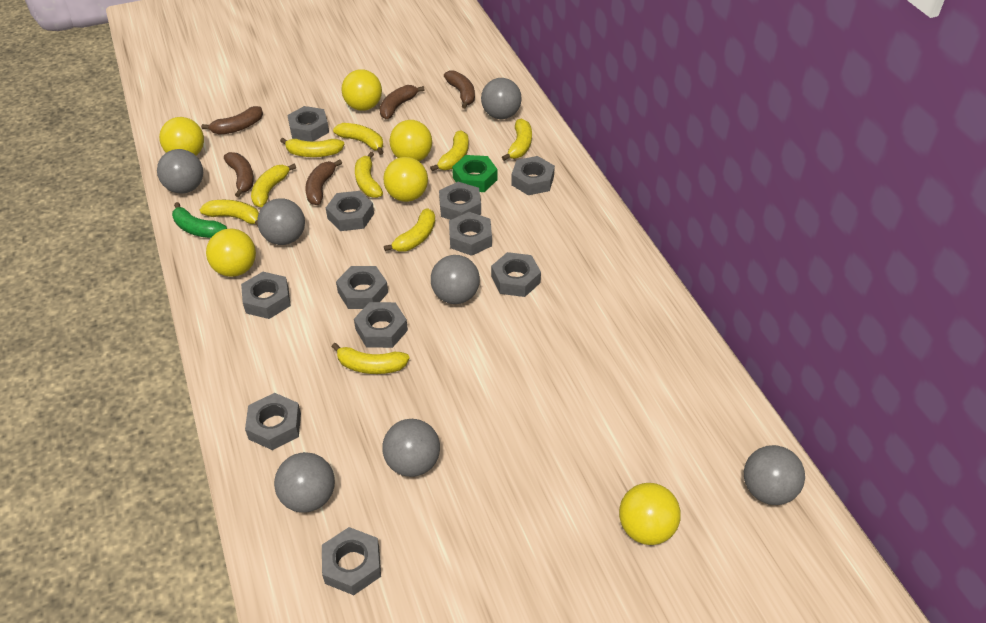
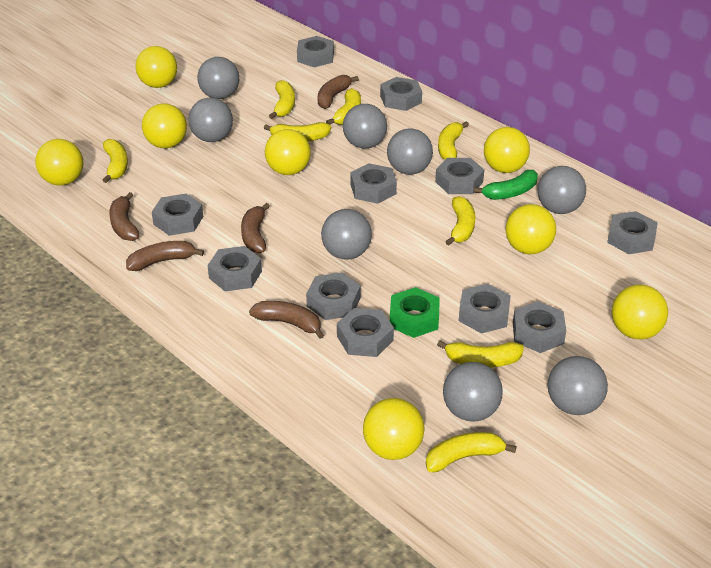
grey ball: [157,149,203,194] [257,198,305,245] [274,452,335,513] [383,419,440,477] [431,255,480,304] [481,78,522,119] [744,445,805,505] = 7 -> [188,98,233,142] [197,57,239,99] [321,209,372,260] [343,104,387,149] [387,128,433,175] [443,362,503,422] [538,166,586,214] [547,356,608,415] = 8
yellow ball: [159,117,204,155] [206,229,256,277] [341,69,382,111] [384,157,428,202] [389,120,432,161] [619,483,681,545] = 6 -> [35,139,83,186] [136,46,177,88] [142,103,187,148] [265,129,311,175] [363,398,425,460] [484,127,530,173] [505,204,556,254] [612,284,668,339] = 8
yellow banana: [200,200,259,227] [251,164,296,207] [280,138,344,157] [332,343,410,374] [333,123,383,155] [355,152,383,198] [384,208,435,252] [430,130,469,171] [502,119,532,161] = 9 -> [103,139,128,183] [264,122,331,141] [269,80,295,119] [326,88,361,125] [426,432,517,472] [437,340,524,367] [438,121,469,159] [445,196,475,246] = 8

